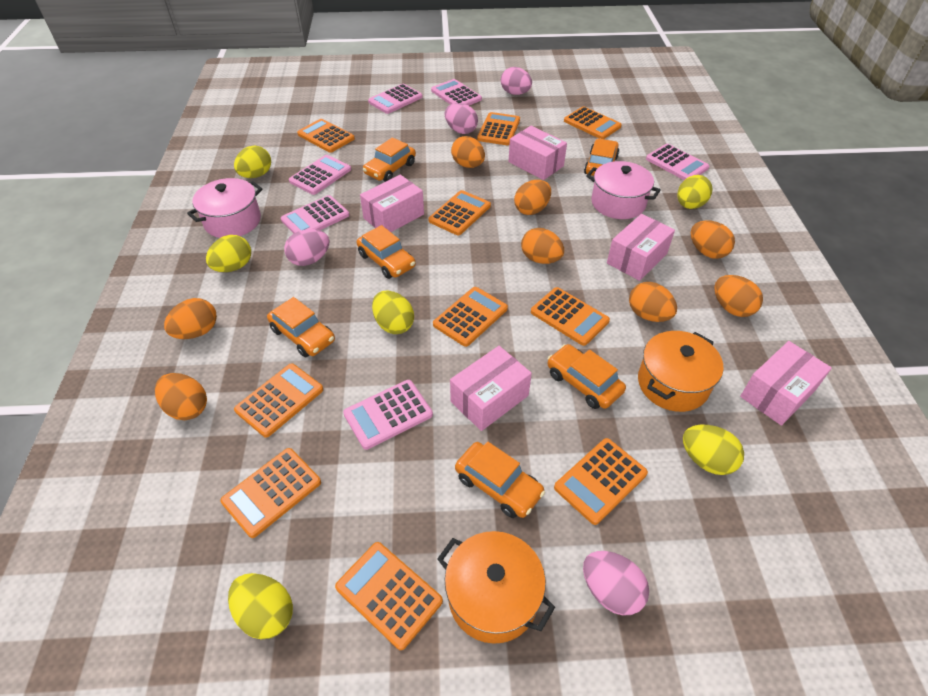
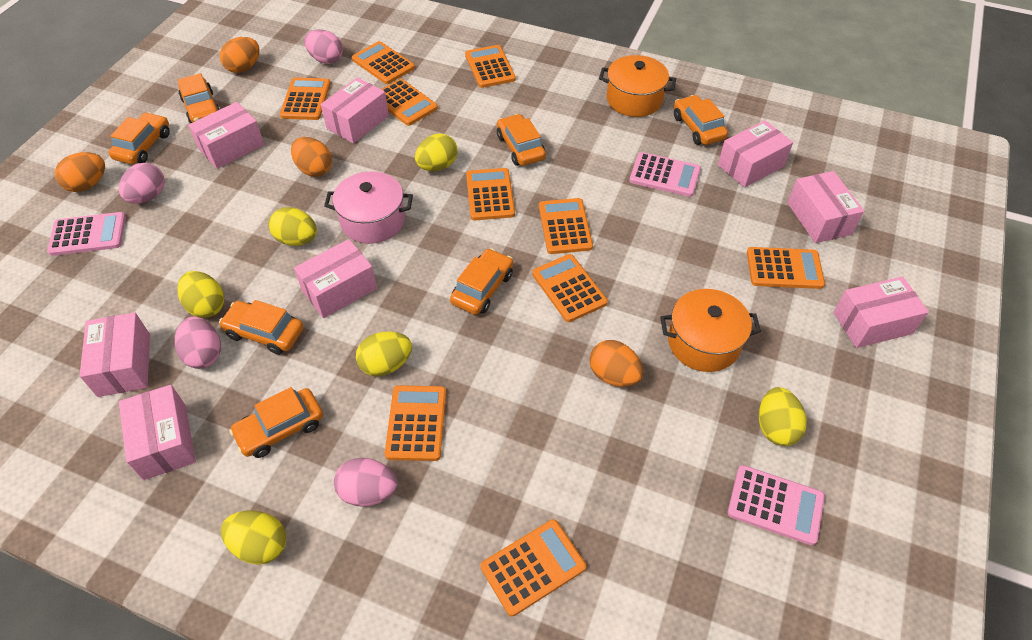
orange car: [267,297,335,357] [356,225,416,279] [363,137,416,182] [455,441,545,518] [547,344,626,409] [584,139,619,176] = 6 -> [108,112,170,164] [178,73,220,124] [219,300,304,355] [229,387,323,458] [450,248,513,315] [497,114,546,166] [674,95,728,145] = 7
orange egg: [155,373,207,420] [164,298,217,339] [451,136,485,168] [514,180,551,215] [521,228,564,264] [629,282,677,322] [691,220,735,259] [714,275,763,317] = 8 -> [55,152,105,192] [220,37,259,73] [291,137,332,177] [589,340,643,387] = 4
pink box: [360,175,424,232] [450,346,532,431] [508,126,567,180] [607,214,675,281] [740,341,832,426] = 5 -> [80,312,150,397] [119,385,196,480] [188,102,264,169] [294,239,377,318] [321,77,389,143] [718,120,793,187] [787,171,864,243] [833,276,929,348] = 8
pink calculator: [281,195,349,234] [289,155,351,195] [343,380,433,450] [368,84,423,114] [431,79,482,106] [646,144,709,180] = 6 -> [47,212,126,256] [629,152,701,197] [727,465,825,545] = 3
pink pot: [187,178,263,238] [586,161,661,219] = 2 -> [324,171,413,244] = 1

